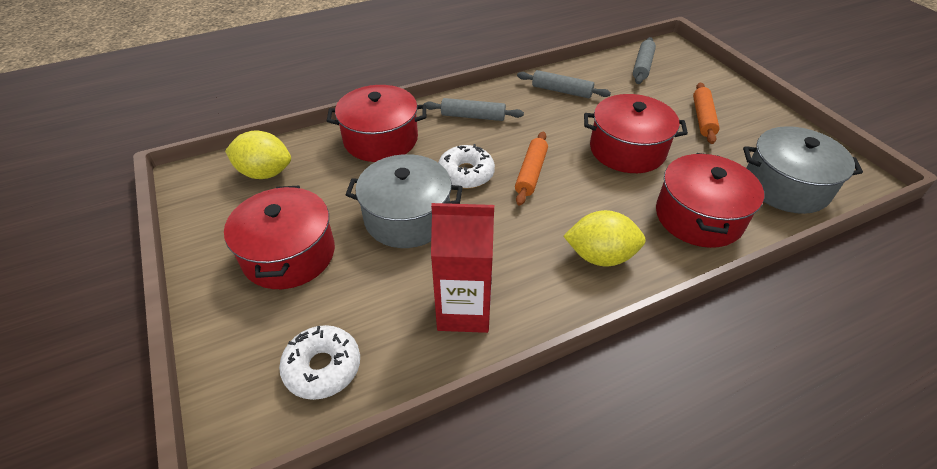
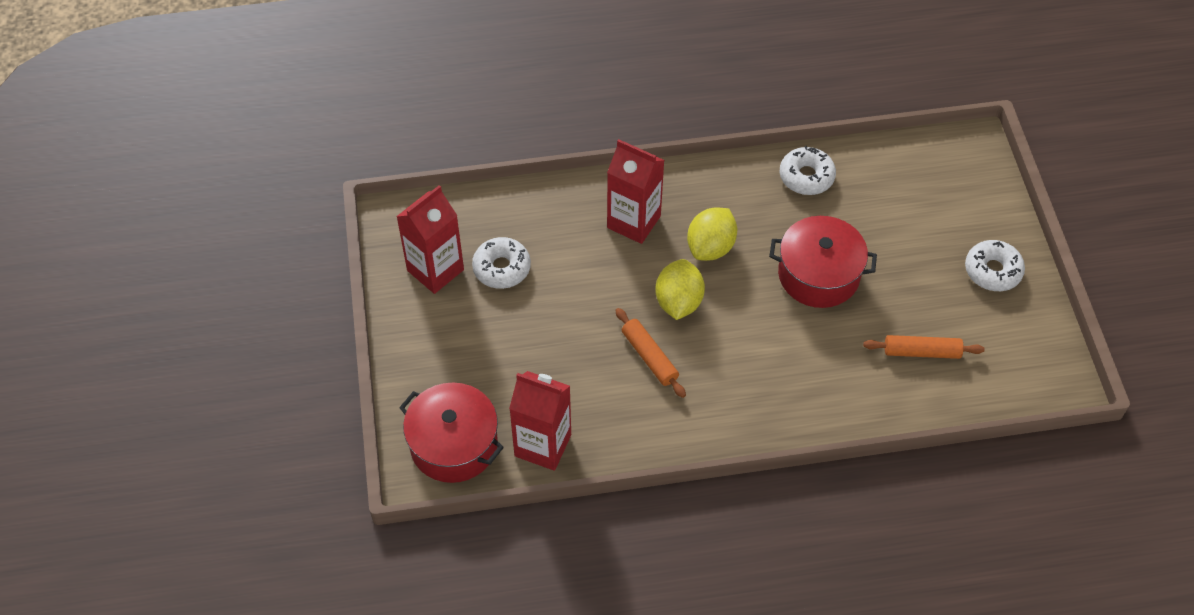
grey pot: [346,154,463,248] [743,126,863,214] = 2 -> none = 0
grey rolling pin: [424,98,524,121] [517,70,611,98] [633,37,656,84] = 3 -> none = 0
red carton: [431,203,494,333] = 1 -> [396,185,464,294] [509,371,571,471] [607,139,665,244] = 3
red pot: [224,186,335,289] [327,85,426,162] [584,94,688,173] [656,153,764,248] = 4 -> [399,383,504,483] [769,216,877,308] = 2
white donut: [279,325,360,400] [438,144,495,189] = 2 -> [472,237,531,289] [780,146,836,195] [965,240,1025,291] = 3

